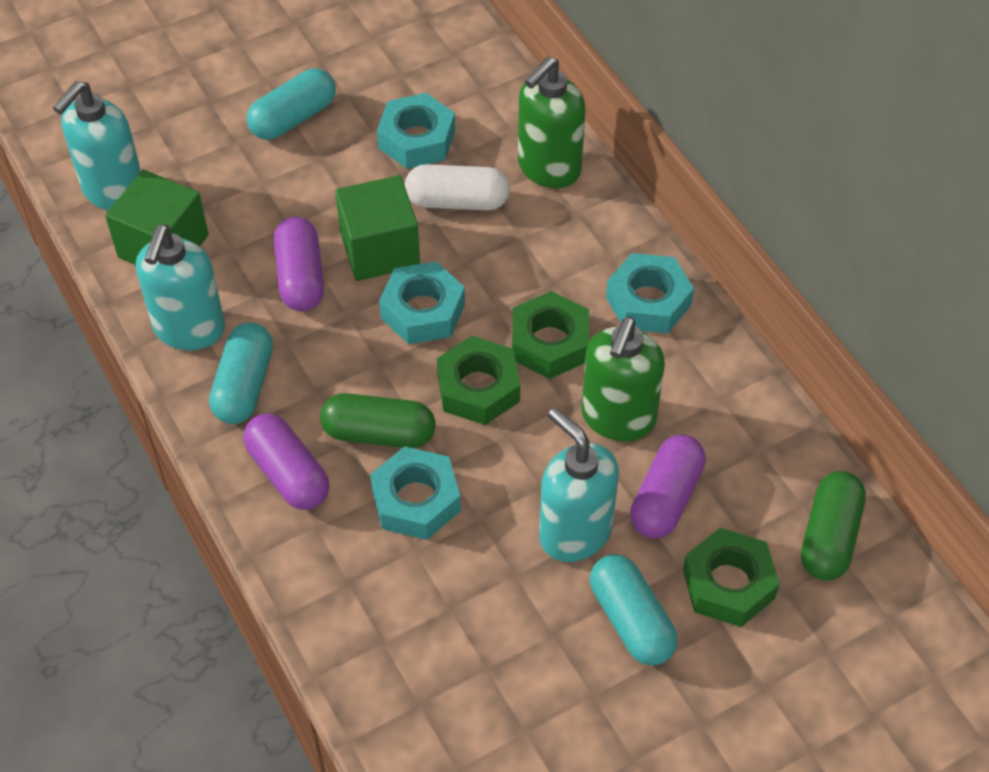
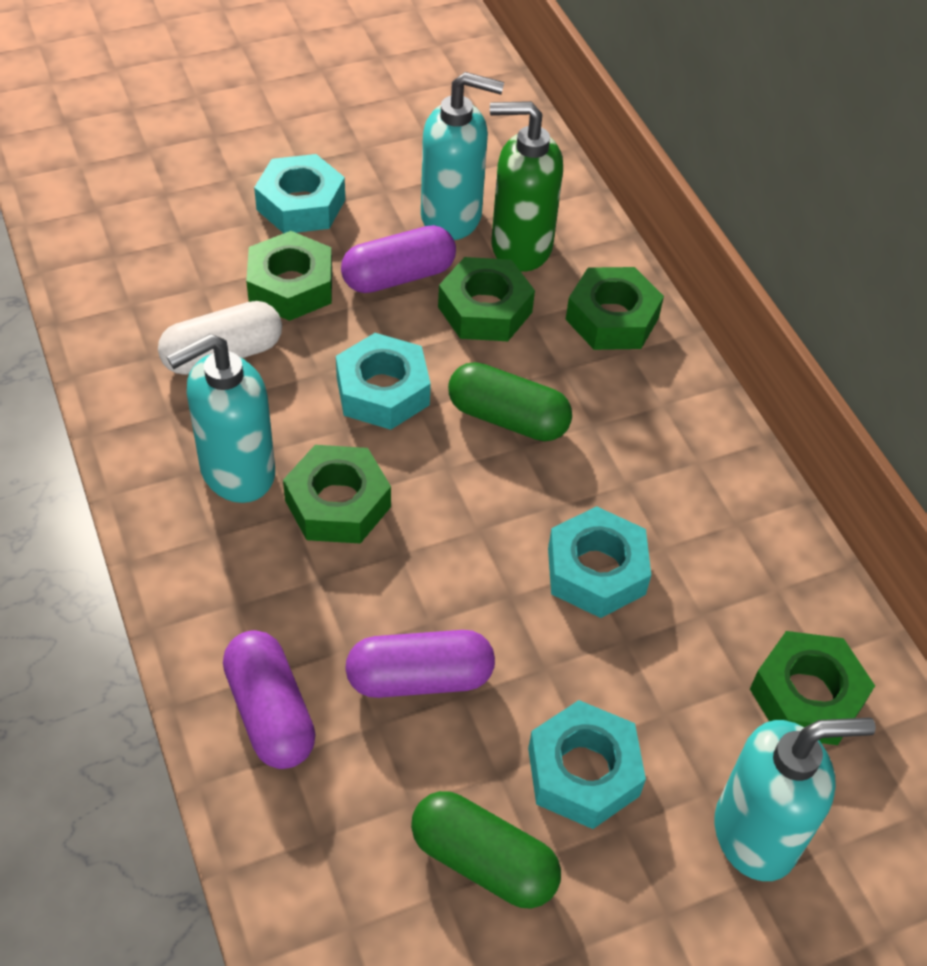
green cube: [105,170,209,265] [335,175,420,281] = 2 -> none = 0
green nut: [437,336,520,425] [512,291,589,379] [683,528,780,627] = 3 -> [246,231,332,321] [283,445,391,544] [438,257,535,341] [566,267,664,350] [750,631,875,745] = 5
green soap dispenser: [518,57,585,188] [581,317,665,441] = 2 -> [490,101,563,272] = 1
turquoise capsule: [209,322,273,424] [246,68,336,140] [590,554,677,666] = 3 -> none = 0

